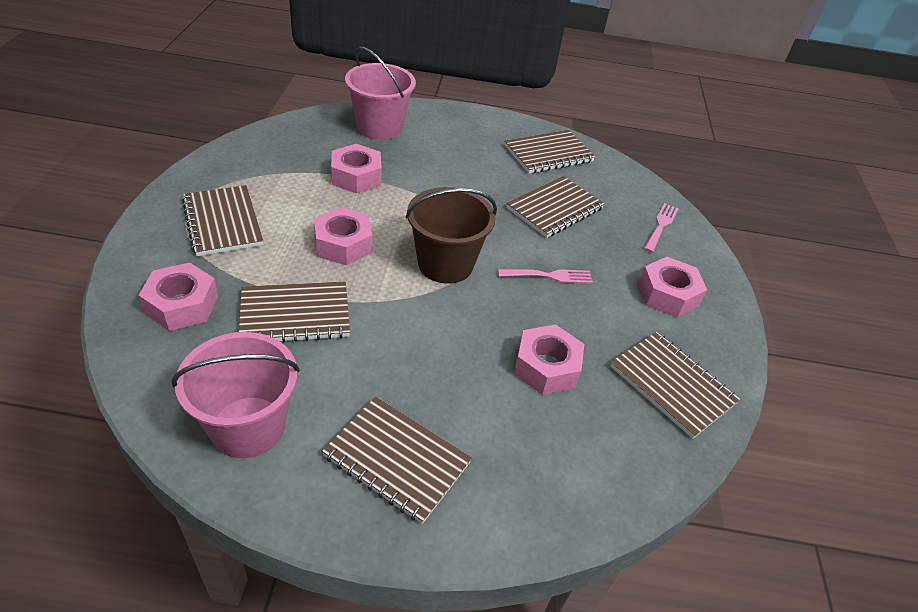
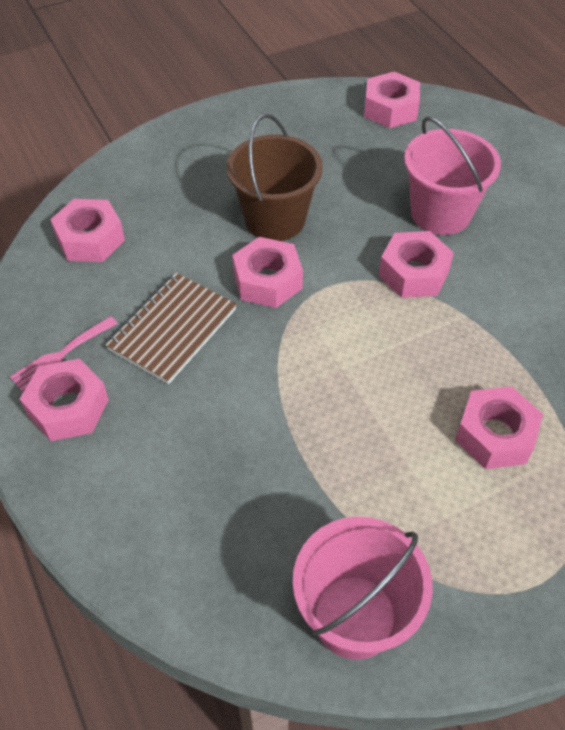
brown notebook: [182,185,263,256] [239,282,350,342] [322,396,472,524] [505,130,595,174] [506,176,604,238] [610,332,740,439] = 6 -> [106,273,237,384] = 1
pink fork: [498,269,593,284] [644,203,679,253] = 2 -> [10,316,118,391] = 1
pink nut: [139,263,218,331] [314,207,373,265] [331,144,382,194] [514,324,584,395] [638,257,707,318] = 5 -> [20,359,109,441] [50,199,125,262] [232,237,303,308] [364,72,420,128] [379,231,454,298] [455,386,543,469] = 6

